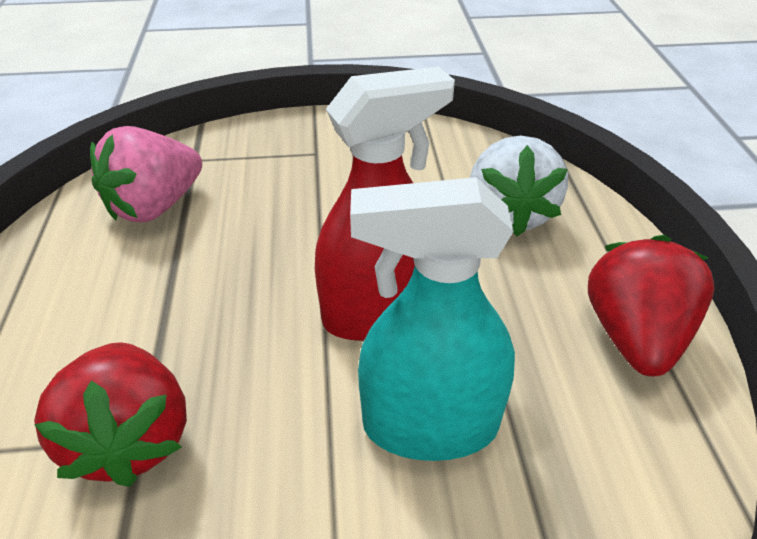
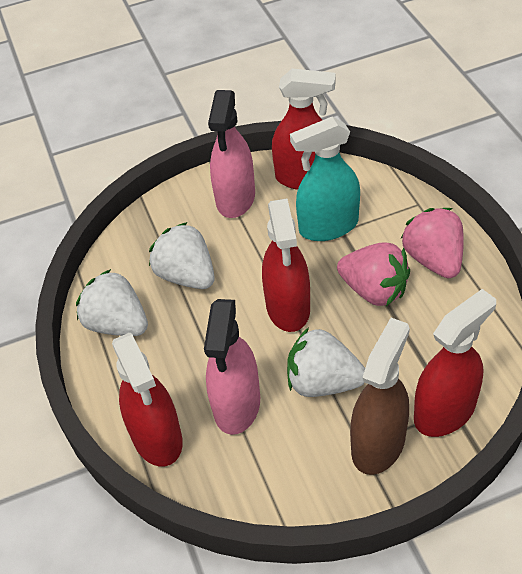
brown spray bottle: none = 0 -> [350,318,410,475] = 1
pink spray bottle: none = 0 -> [204,299,260,435] [208,90,255,218] = 2
pink strawberry: [90,126,202,222] = 1 -> [337,242,410,306] [401,208,464,278] = 2
red spray bottle: [315,67,455,341] = 1 -> [112,332,183,466] [262,199,310,332] [272,69,336,190] [414,289,496,437] = 4
red strawberry: [34,342,187,487] [588,235,714,376] = 2 -> none = 0
white strawberry: [470,135,568,236] = 1 -> [76,269,148,336] [149,222,215,289] [287,327,365,397] = 3

